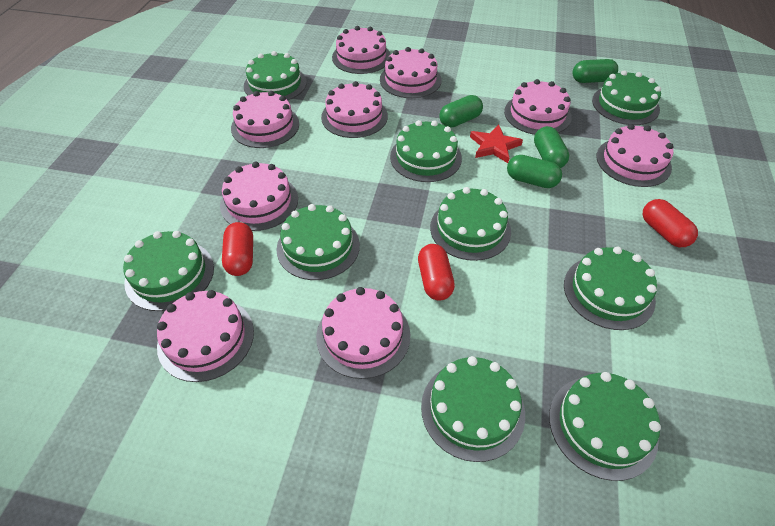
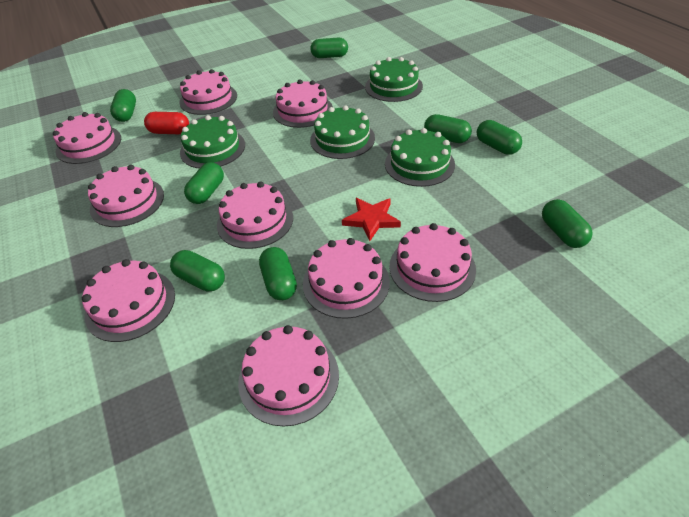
green cake: [123,231,214,311] [244,51,307,100] [277,204,360,280] [390,120,462,182] [421,356,525,462] [430,187,511,261] [549,372,661,481] [564,247,657,330] [592,70,661,125] = 9 -> [180,115,245,169] [310,105,375,159] [365,57,423,102] [385,128,455,187] = 4
green capsule: [439,95,483,128] [507,155,562,188] [534,126,569,168] [572,59,618,83] = 4 -> [110,89,136,122] [170,250,225,291] [184,162,224,204] [259,247,297,300] [310,37,348,58] [424,114,472,143] [477,120,522,155] [542,199,593,248] = 8
red capsule: [222,222,253,276] [418,244,455,300] [643,199,698,247] = 3 -> [144,112,189,134] = 1

